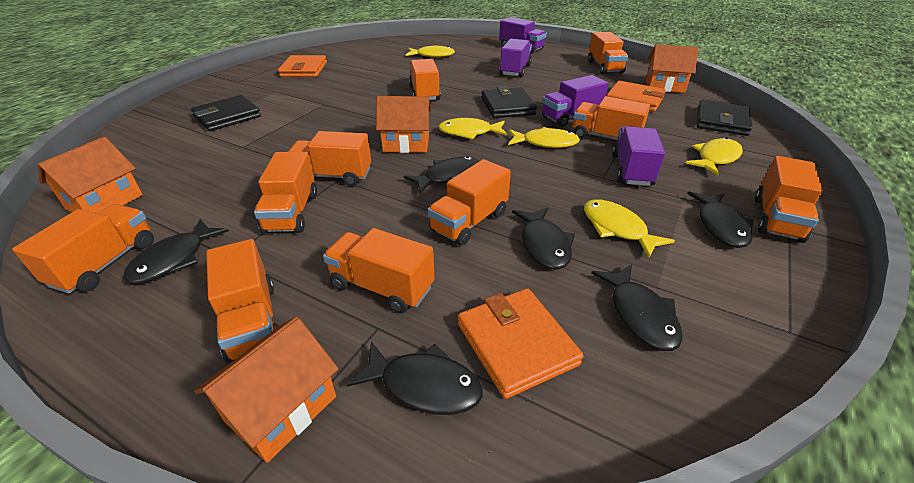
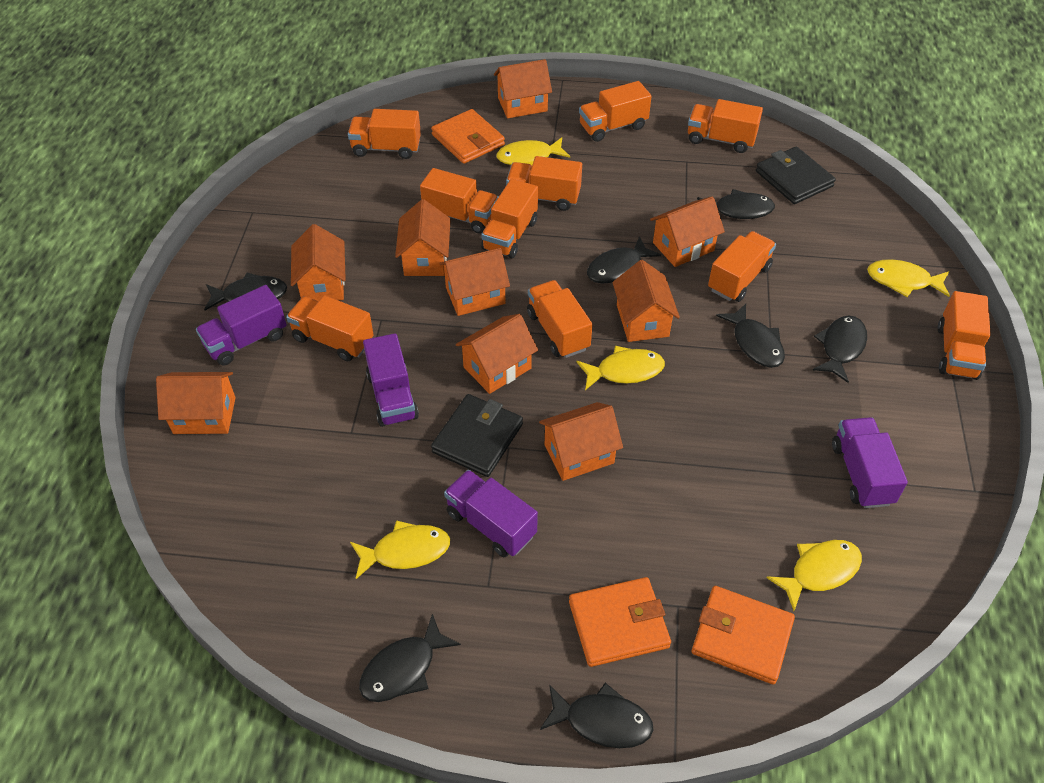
black fish: [123,219,229,284] [346,341,483,415] [404,156,479,194] [512,207,575,270] [591,264,683,351] [687,192,754,248] = 6 -> [204,273,287,311] [359,614,461,702] [540,683,653,748] [587,236,661,283] [697,189,775,219] [716,304,785,368] [813,315,867,383] = 7
black wallet: [191,95,261,131] [481,86,537,118] [697,100,752,136] = 3 -> [431,394,523,477] [756,146,836,204] = 2
orange house: [38,137,143,213] [194,317,339,463] [376,96,431,153] [646,44,698,93] = 4 -> [156,372,236,434] [291,224,346,301] [395,199,451,276] [439,248,510,316] [456,314,538,394] [494,59,552,118] [539,402,623,481] [612,260,680,342] [650,196,725,267] = 9

